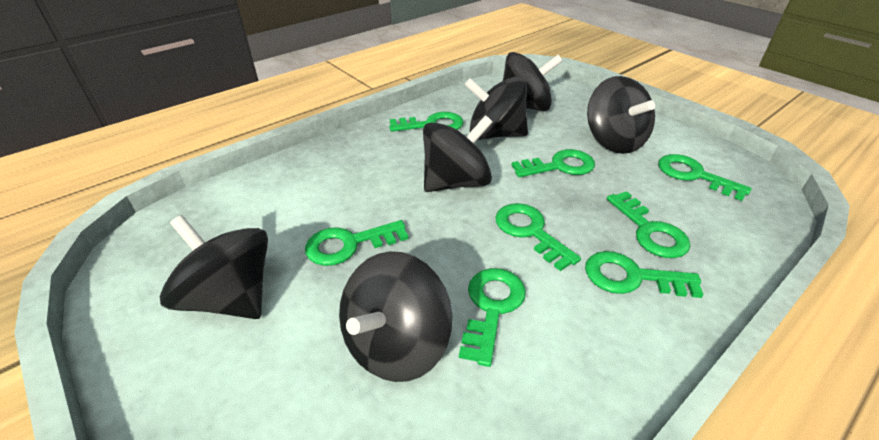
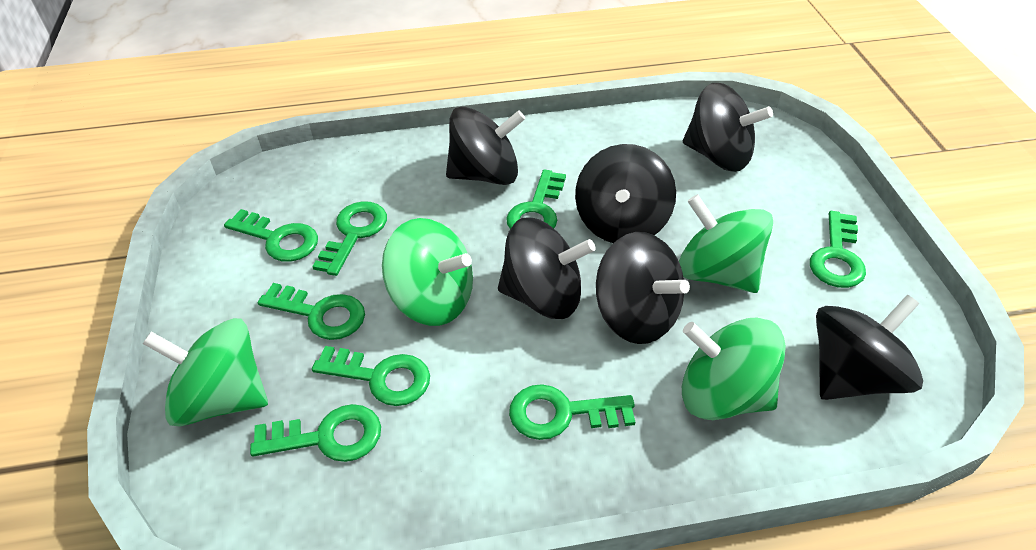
green spinning top: none = 0 -> [143,318,268,427] [382,218,473,326] [679,194,773,293] [682,317,786,420] = 4

